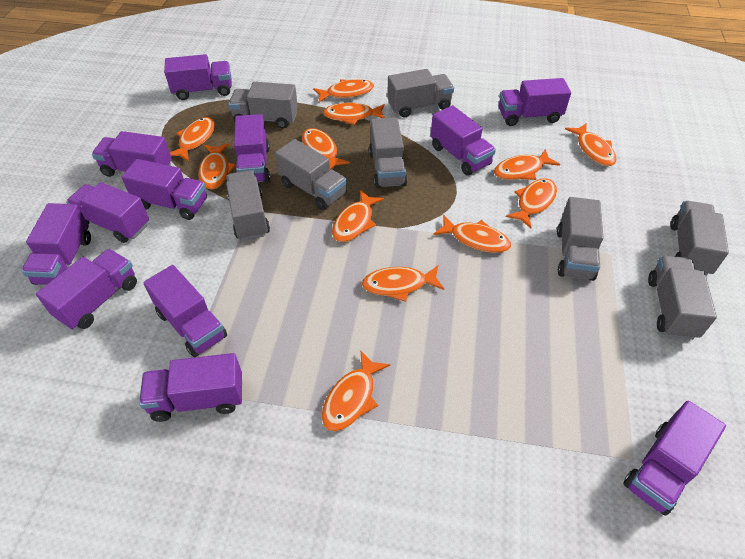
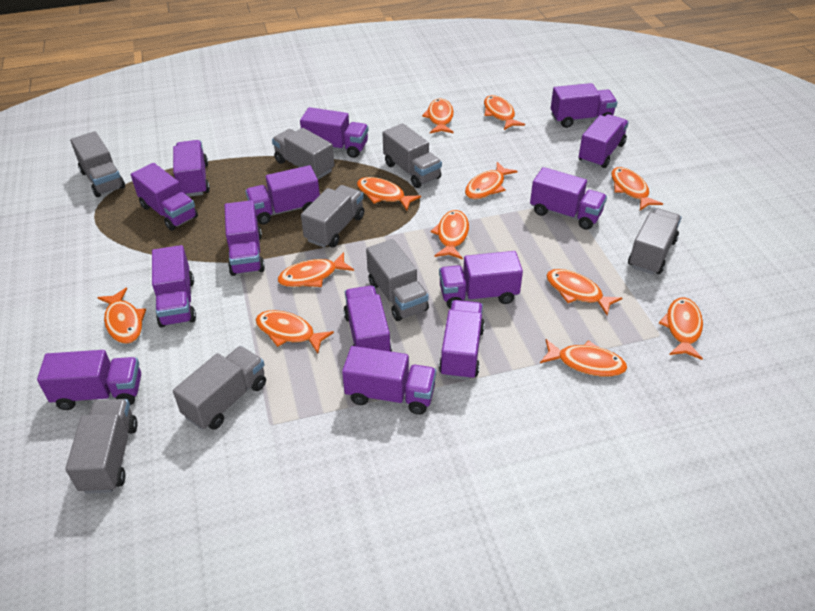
purple truck: [22,203,91,285] [36,249,137,330] [66,182,149,243] [92,131,172,177] [122,159,207,220] [139,353,242,422] [143,265,227,357] [164,54,232,100] [234,114,270,183] [431,105,496,175] [499,78,571,126] [623,400,726,516] = 12 -> [37,350,141,410] [131,163,198,231] [152,245,196,328] [173,140,210,197] [224,200,265,276] [245,165,320,224] [300,107,368,158] [342,346,436,415] [343,286,392,352] [439,251,523,309] [439,300,485,380] [530,167,607,230] [551,83,617,128] [579,114,629,168] = 14

